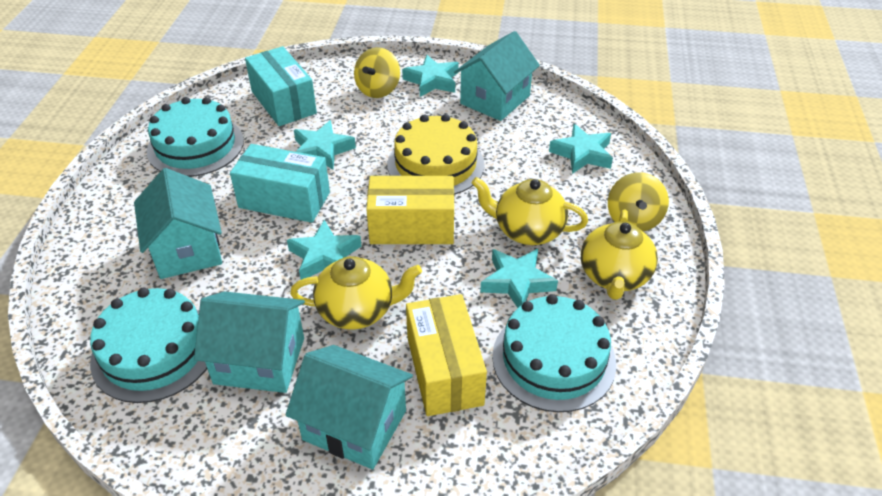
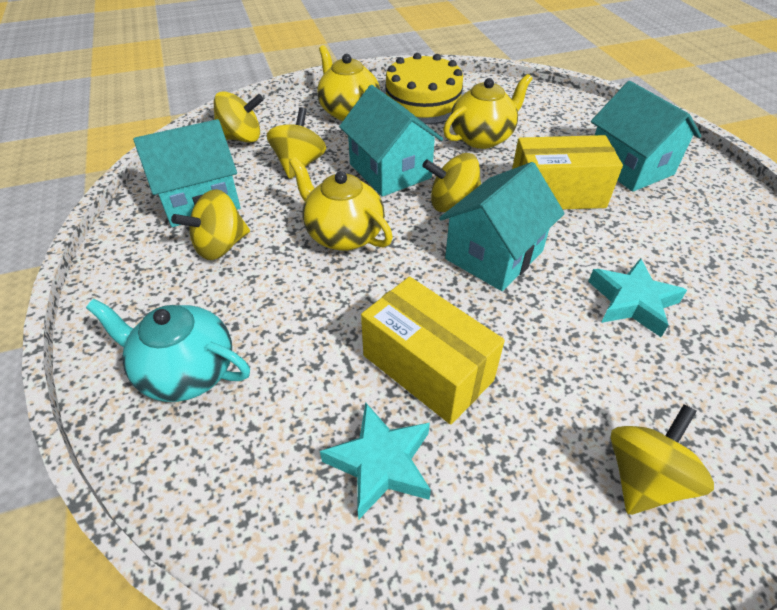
turquoise box: [230,144,330,223] [245,46,317,126] = 2 -> none = 0
turquoise cake: [90,288,207,403] [147,97,244,177] [492,294,616,412] = 3 -> none = 0
turquoise star: [287,220,361,280] [294,120,356,170] [402,55,459,97] [480,249,558,308] [549,124,613,174] = 5 -> [320,402,431,519] [588,258,687,337] = 2
turquoise teapot: none = 0 -> [86,299,250,402] = 1
yellow spinning top: [354,47,400,98] [608,172,669,231] = 2 -> [171,189,250,260] [214,91,264,143] [267,107,326,179] [422,153,481,212] [610,404,714,515] = 5

